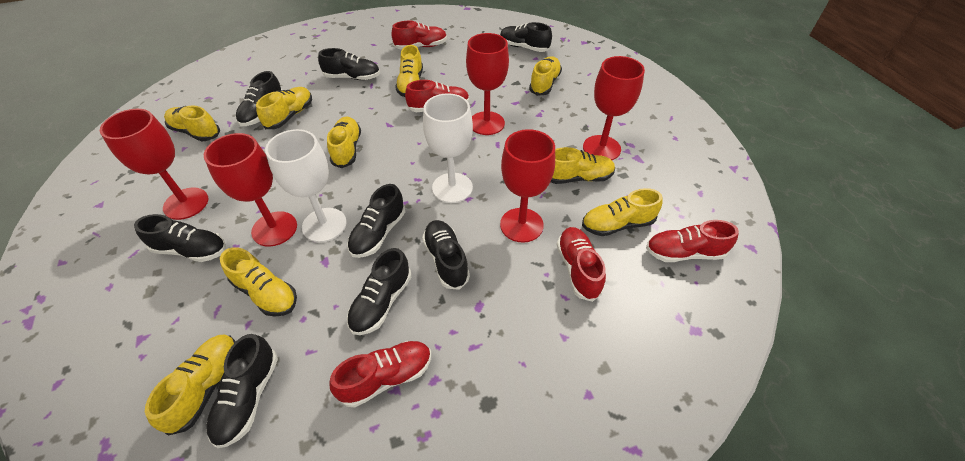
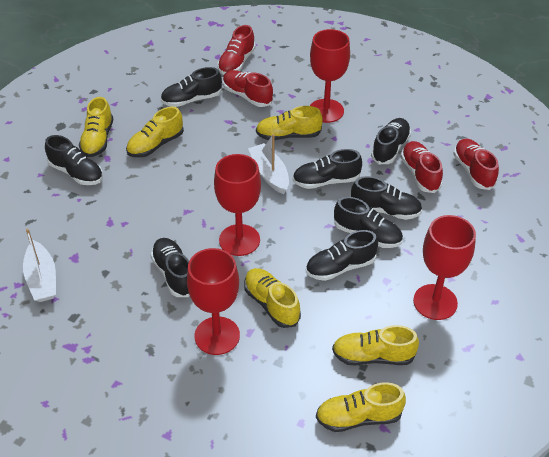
red goblet: [100,109,208,220] [204,133,297,247] [466,33,509,135] [500,129,555,243] [583,56,645,160] = 5 -> [187,248,240,355] [214,154,261,256] [310,29,350,123] [413,215,476,320] = 4
red shoe: [329,341,431,408] [391,21,447,50] [405,80,470,112] [557,227,606,302] [646,220,739,262] = 5 -> [218,25,256,75] [223,70,273,107] [401,141,443,193] [453,139,499,190] = 4
white boat: none = 0 -> [23,229,56,302] [248,134,289,194] = 2
white goblet: [265,129,347,242] [423,93,473,203] = 2 -> none = 0
yellow shoe: [145,335,236,435] [164,105,220,141] [220,247,297,317] [256,87,312,129] [327,117,361,168] [395,45,423,97] [529,56,562,96] [551,147,615,184] [582,188,663,236] = 9 -> [79,97,113,157] [126,107,184,158] [244,268,301,328] [256,106,323,140] [316,382,406,432] [332,325,419,366] = 6

